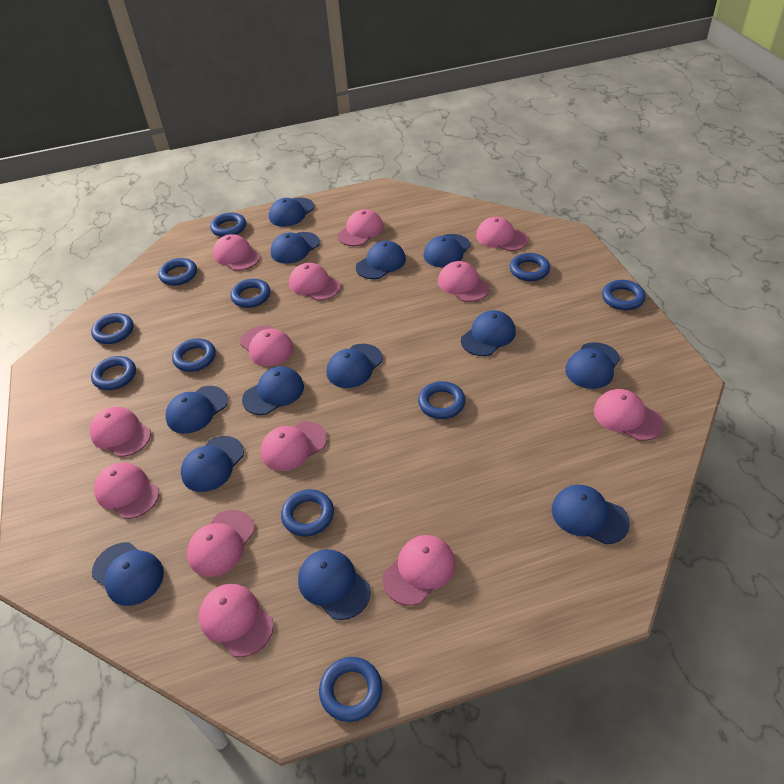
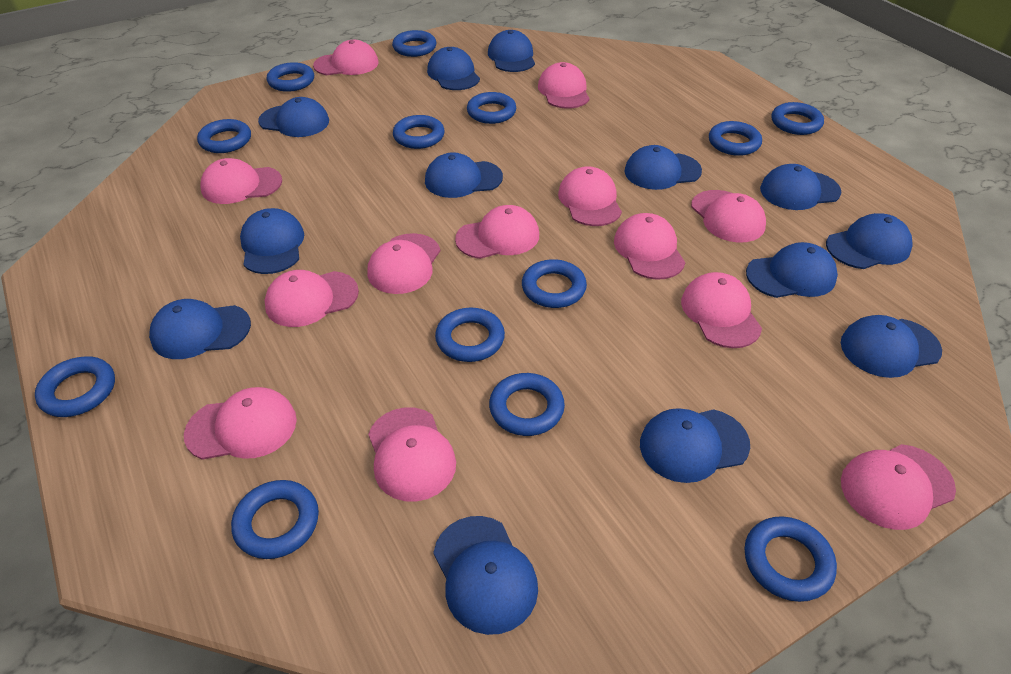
blue ring: [91,313,134,344] [91,356,136,390] [158,258,197,285] [172,338,216,372] [210,213,246,237] [230,279,270,308] [281,489,334,537] [319,657,382,722] [418,381,465,419] [510,253,550,281] [602,280,646,310] = 11 -> [35,356,115,417] [197,119,251,153] [231,480,319,559] [267,62,314,92] [392,30,436,57] [393,115,445,149] [435,308,505,362] [467,92,516,124] [489,373,565,436] [522,259,587,308] [709,121,762,156] [745,516,837,602] [772,102,824,135] = 13

